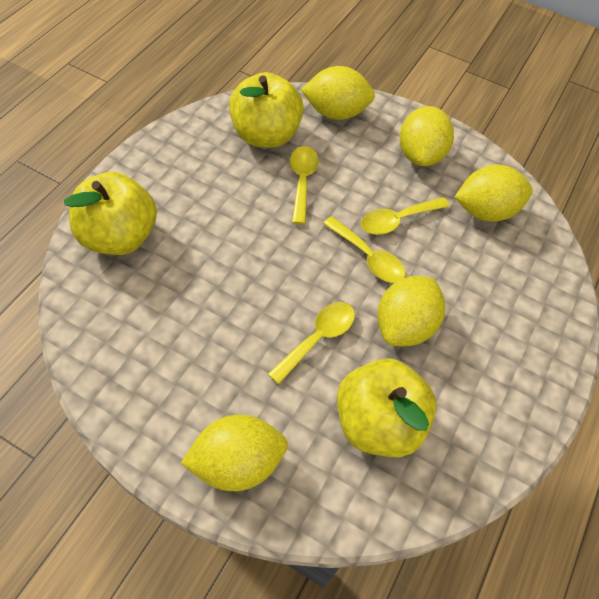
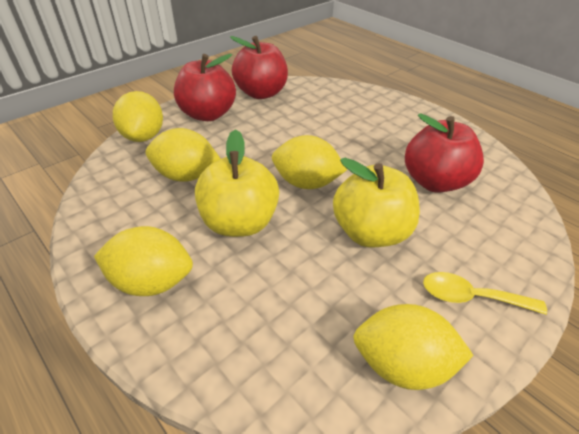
red apple: none = 0 -> [174,54,236,121] [230,36,288,99] [405,113,484,193] = 3
yellow apple: [64,172,157,255] [229,72,304,148] [337,359,437,457] = 3 -> [195,129,279,237] [333,158,420,248] = 2
yellow spoon: [268,302,355,384] [290,146,319,224] [323,216,406,283] [361,197,450,235] = 4 -> [423,272,547,315] = 1

